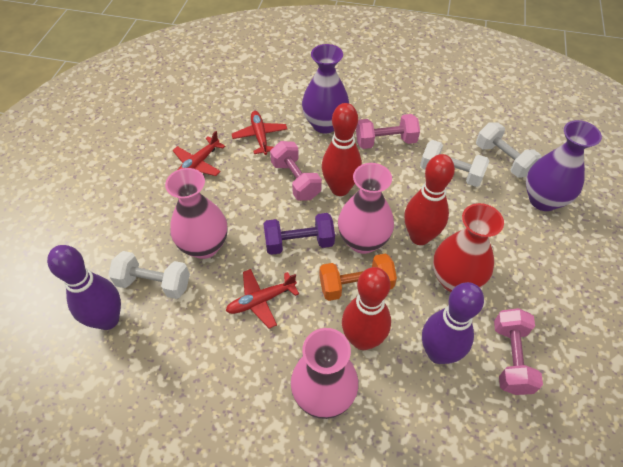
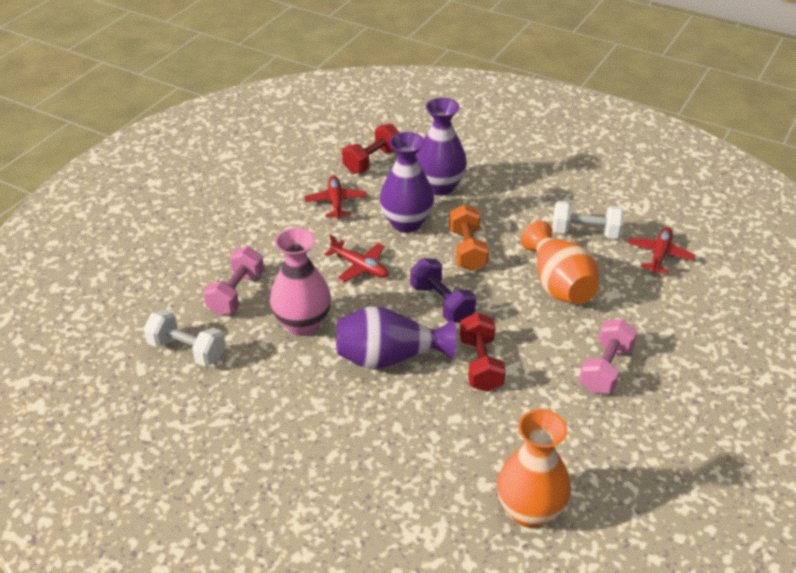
orange vase: none = 0 -> [497,409,571,528] [521,221,599,304] = 2
pink dumbbell: [270,141,322,201] [356,114,420,149] [494,308,543,395] = 3 -> [203,246,264,315] [579,319,637,394] = 2
pink vase: [165,168,228,259] [291,328,359,419] [338,163,394,254] = 3 -> [270,228,331,336] = 1
purple bowling pin: [47,245,121,330] [422,282,484,364] = 2 -> none = 0
purple vase: [302,44,349,133] [526,120,602,211] = 2 -> [336,306,457,369] [379,132,434,233] [416,98,467,196] = 3
red bowling pin: [322,103,362,196] [342,267,391,350] [404,154,455,245] = 3 -> none = 0
red dumbbell: none = 0 -> [342,124,400,174] [460,312,506,392] = 2
red vase: [433,203,504,292] = 1 -> none = 0
white dumbbell: [108,251,190,299] [420,140,490,187] [476,122,542,178] = 3 -> [143,309,226,367] [552,201,624,239] = 2

